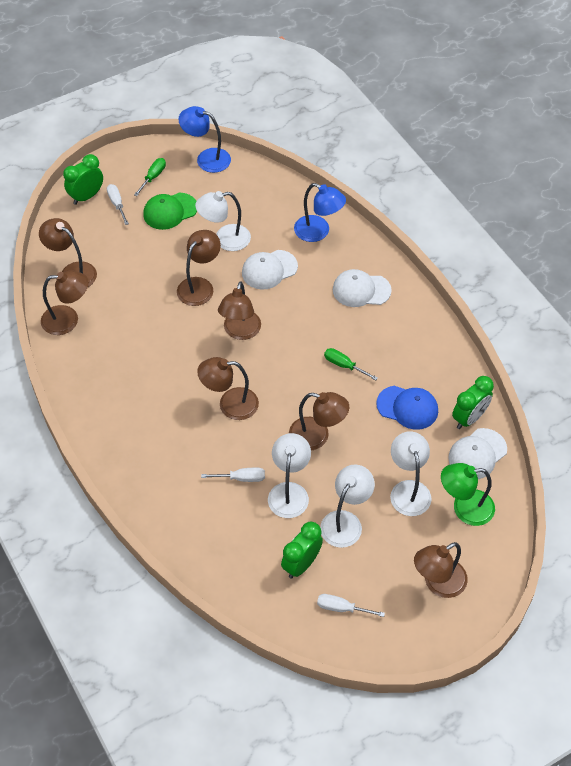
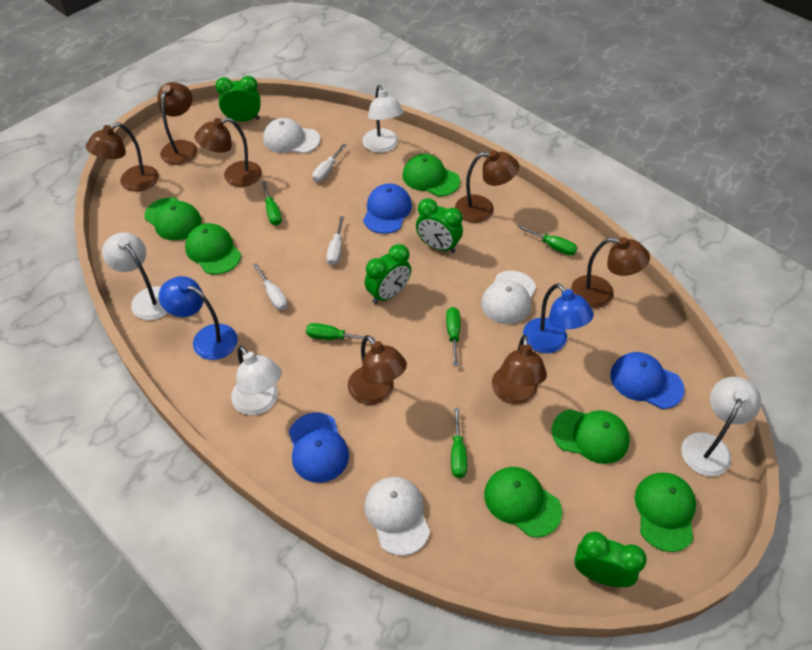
blue cap: [376,386,438,430] = 1 -> [289,412,349,483] [363,183,412,234] [610,352,685,409] = 3
green cap: [143,192,197,230] = 1 -> [144,197,202,241] [185,223,241,275] [403,154,460,196] [484,467,562,538] [552,409,630,464] [635,473,696,552] = 6
green clock: [63,154,103,205] [281,522,323,579] [452,376,494,429] = 3 -> [215,76,261,122] [365,244,411,304] [416,198,463,253] [574,532,647,587] = 4
green lamp: [441,463,495,526] = 1 -> none = 0
green screwdriver: [134,158,166,196] [324,348,378,380] = 2 -> [261,181,282,225] [306,323,375,341] [446,307,460,366] [451,408,467,478] [518,225,577,256] = 5

